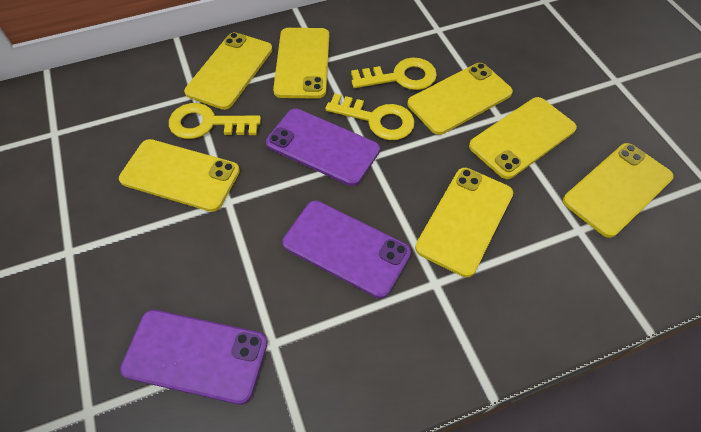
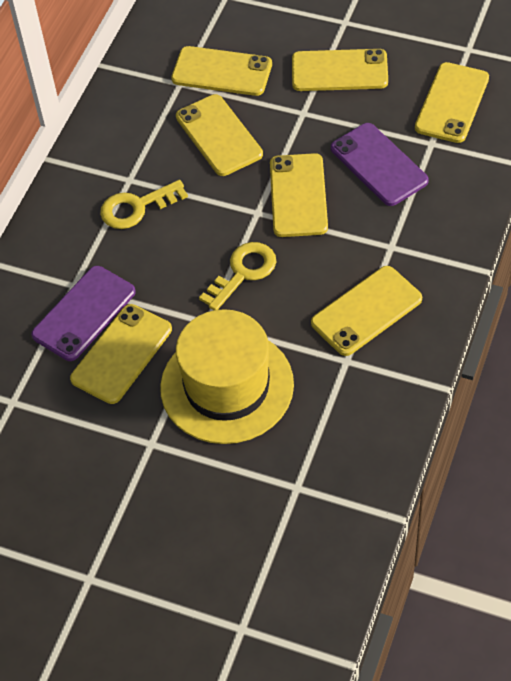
purple phone: [120,310,268,405] [266,109,380,186] [283,201,411,299] = 3 -> [31,266,136,361] [331,123,429,206] = 2
yellow hat: none = 0 -> [160,309,294,444] = 1
yellow key: [169,103,261,139] [325,93,415,140] [351,58,437,90] = 3 -> [100,180,188,229] [199,242,276,310] = 2

